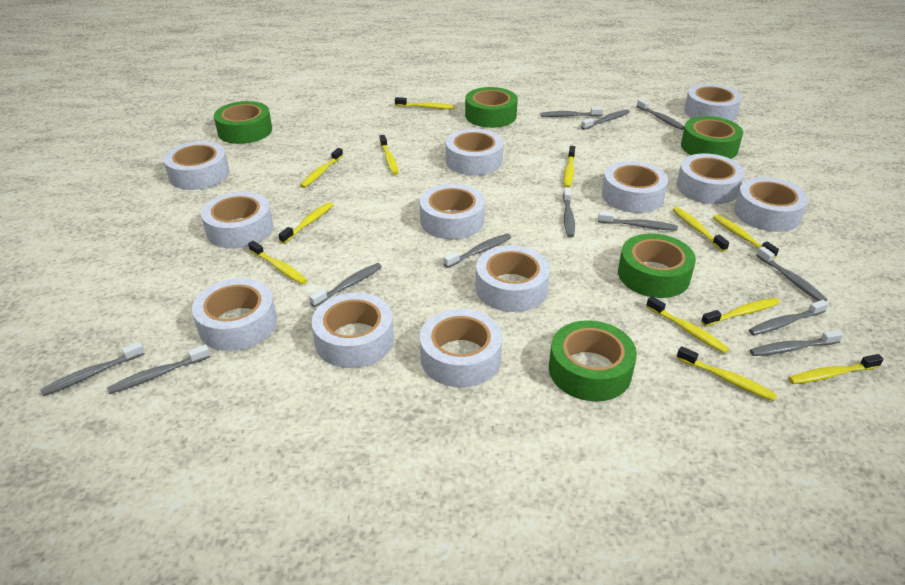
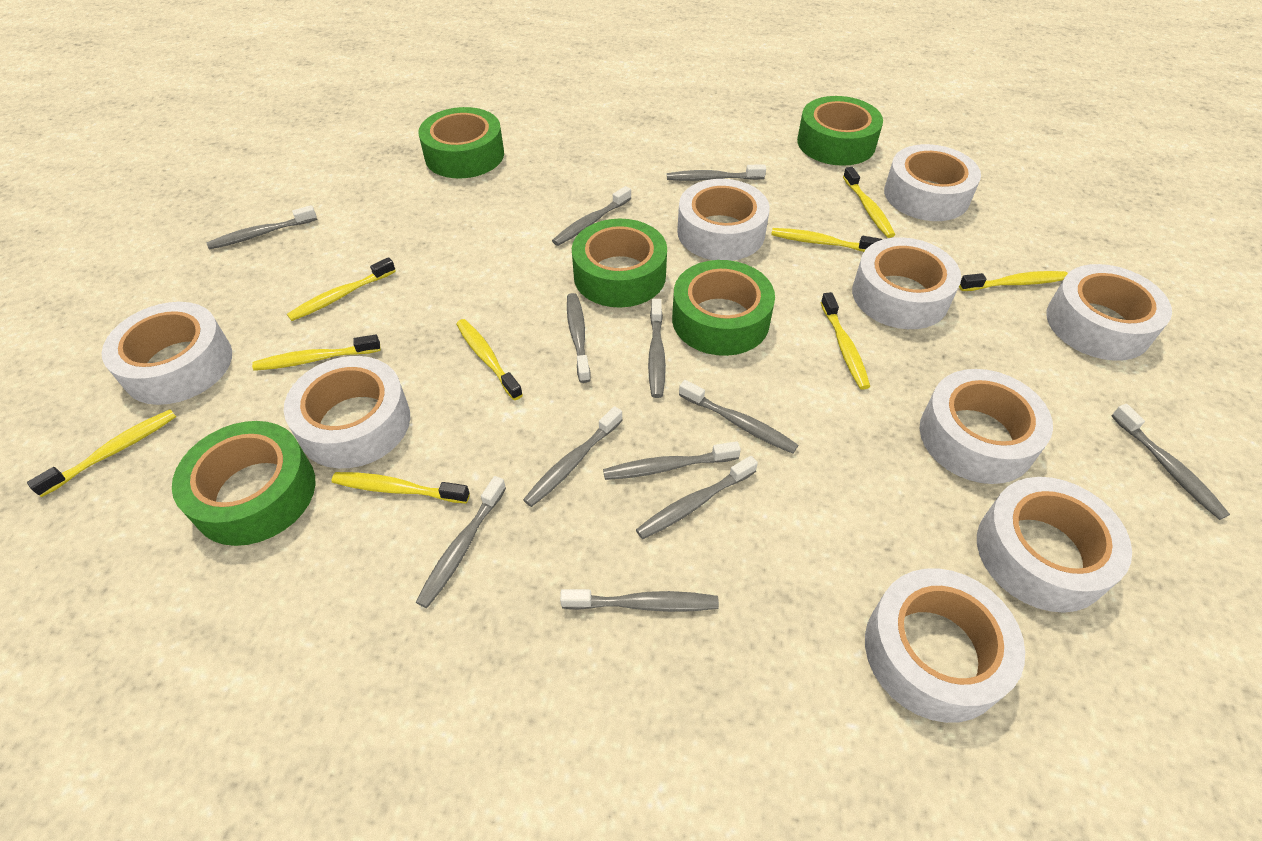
white tape: [164,141,229,190] [192,278,277,351] [201,191,273,249] [311,293,394,368] [420,184,485,239] [420,309,502,387] [446,129,503,175] [475,245,550,312] [602,161,668,213] [677,153,744,204] [684,84,742,121] [734,177,808,232] = 12 -> [102,302,232,405] [284,356,410,468] [677,179,770,261] [852,237,961,329] [865,568,1025,723] [884,144,981,221] [919,369,1053,484] [977,477,1132,613] [1046,264,1172,361] = 9
yellow toothbrush: [248,241,307,284] [278,202,334,244] [300,148,343,188] [379,135,399,175] [395,97,455,109] [563,146,575,188] [646,296,729,354] [672,207,729,252] [676,346,777,401] [701,298,780,327] [713,214,779,258] [789,354,884,384] = 12 -> [27,409,176,497] [252,335,381,371] [287,257,396,321] [331,472,470,504] [456,319,523,400] [771,228,882,252] [820,292,870,390] [843,167,895,238] [959,271,1068,291] = 9

